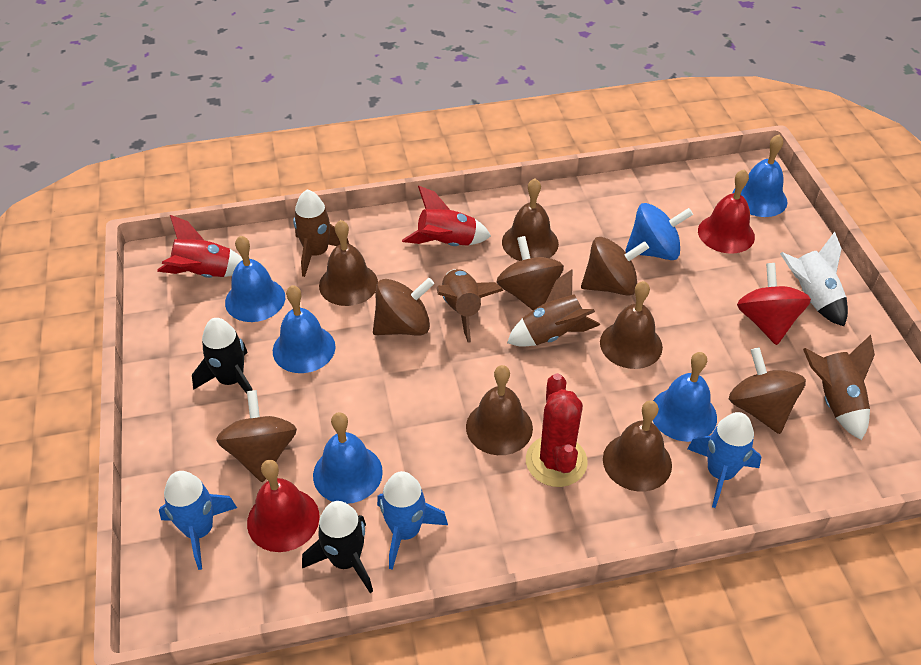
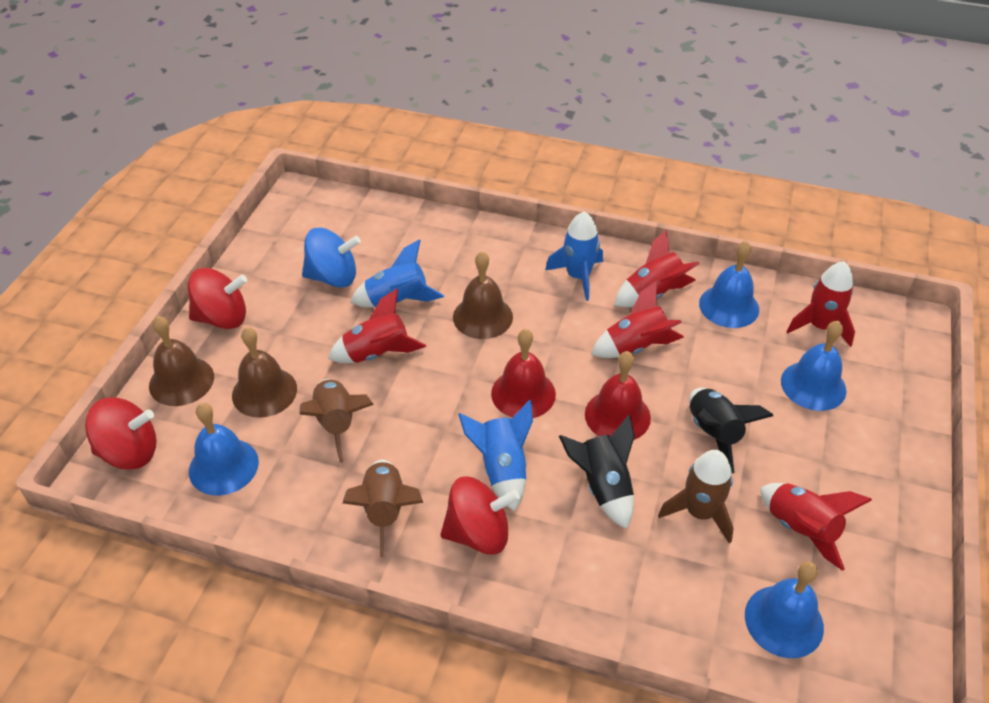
blue bell: [225,235,285,322] [273,285,335,373] [313,412,383,504] [653,352,717,442] [733,134,788,217] = 5 -> [189,403,259,495] [699,241,759,328] [745,561,824,658] [781,321,846,411] = 4
brown bell: [319,220,378,306] [466,365,533,455] [502,178,559,261] [600,281,663,369] [603,400,672,491] = 5 -> [149,316,214,406] [232,327,297,418] [453,251,513,339] = 3
brown rocket: [293,189,349,277] [437,269,503,343] [507,269,600,347] [803,335,875,440] = 4 -> [299,379,374,463] [343,460,423,557] [658,450,734,543] = 3
brown spinning top: [216,390,297,482] [373,278,434,336] [497,236,564,310] [581,237,649,296] [729,347,806,434] = 5 -> none = 0
red cactus: [526,373,588,487] = 1 -> none = 0
red rocket: [157,215,243,278] [402,186,491,246] = 2 -> [328,289,426,363] [591,281,684,358] [614,229,700,307] [760,483,872,571] [786,262,855,347] = 5
red spinning top: [737,263,811,345] = 1 -> [85,398,156,470] [188,268,247,329] [440,477,520,555] = 3
white rocket: [780,232,848,326] = 1 -> none = 0

